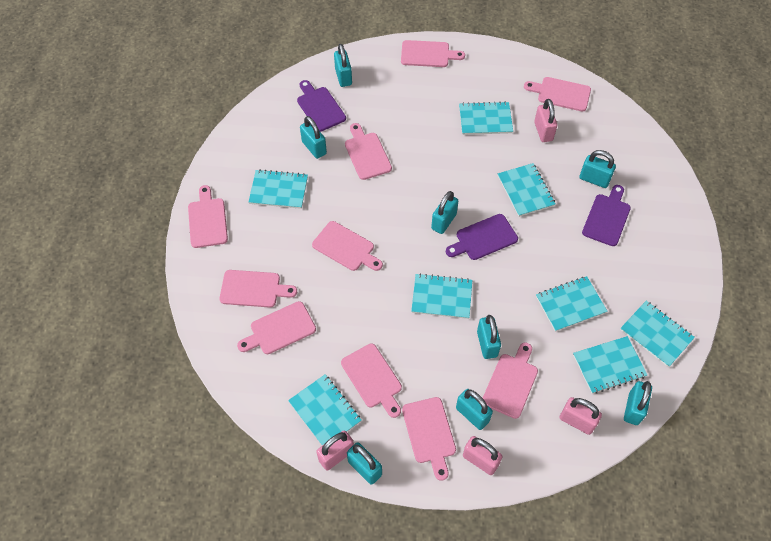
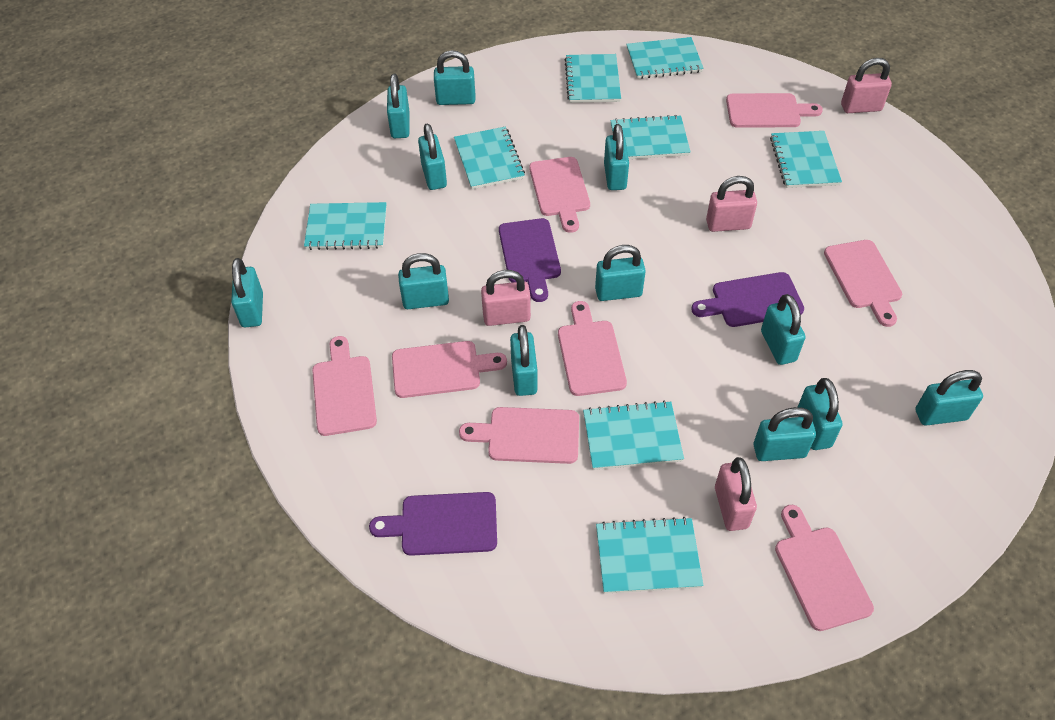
pink cutting board: [188,185,228,248] [219,270,297,308] [237,301,316,354] [312,221,383,271] [341,344,402,418] [345,123,392,180] [401,40,465,67] [402,397,456,481] [483,342,538,419] [524,77,591,111] = 10 -> [312,336,377,436] [392,341,507,398] [459,407,579,464] [529,157,590,233] [558,301,627,396] [726,93,823,128] [775,505,874,631] [824,240,902,327] = 8
turquoise padlock: [300,116,327,159] [334,44,352,87] [347,442,382,485] [431,191,458,234] [456,389,493,430] [477,315,501,359] [580,150,616,188] [624,381,652,425] = 8 -> [231,258,263,327] [387,74,410,138] [398,253,449,309] [418,124,447,190] [434,50,475,105] [510,325,537,396] [595,245,646,301] [604,124,629,190] [753,407,816,461] [761,294,805,365] [798,378,843,450] [916,370,983,426] = 12

